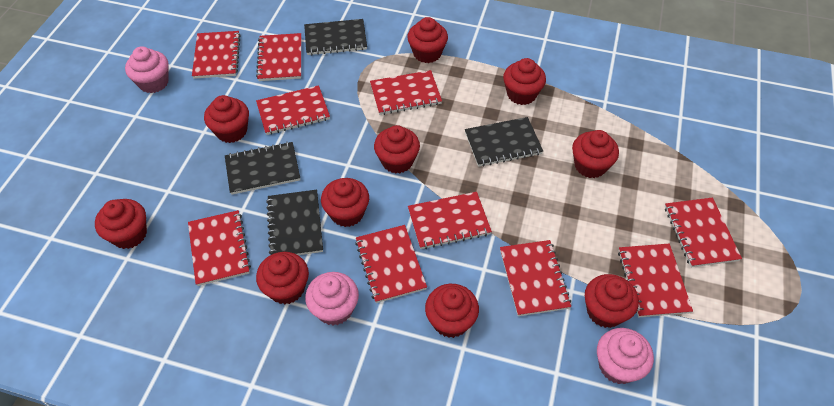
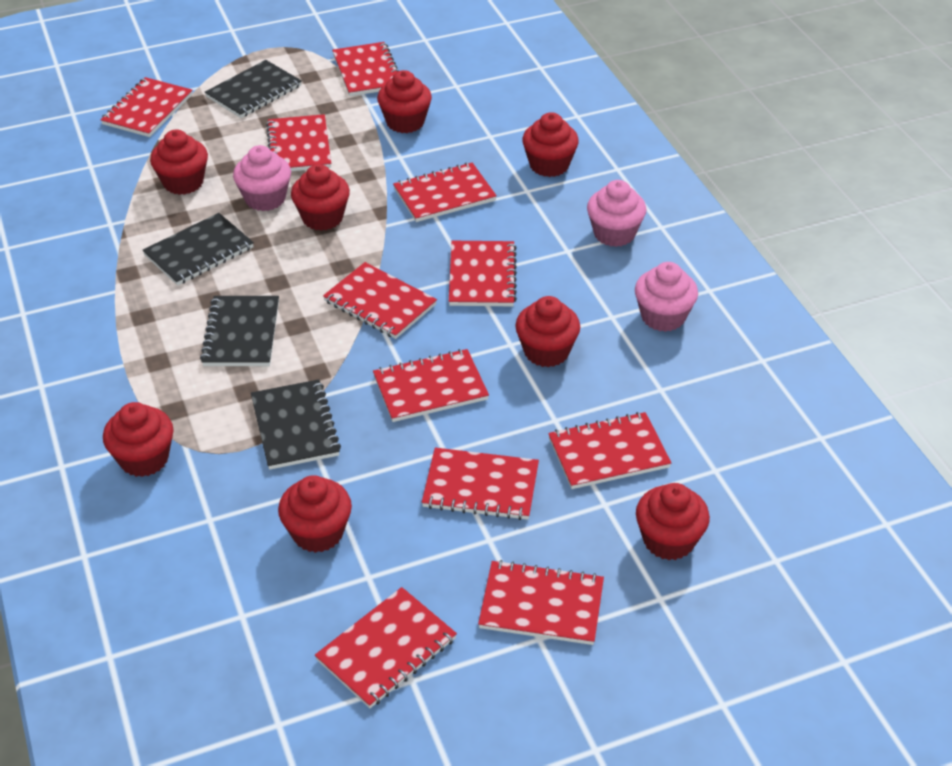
red cupcake: [95,199,147,249] [204,95,249,143] [256,252,309,304] [321,178,369,227] [374,125,420,174] [407,17,448,63] [425,284,479,338] [503,58,546,105] [572,130,619,178] [585,274,639,328] = 10 -> [103,402,174,477] [150,129,208,195] [278,475,352,553] [291,164,350,231] [377,70,432,133] [515,296,580,367] [522,112,579,177] [636,483,710,560] = 8
red notebook: [188,210,251,286] [192,31,241,79] [256,33,301,81] [256,85,330,135] [355,225,427,303] [370,70,442,115] [408,192,492,249] [500,240,571,316] [618,244,693,317] [665,198,742,267] = 10 -> [101,77,192,137] [266,114,331,171] [315,587,457,708] [323,262,437,339] [332,42,399,96] [373,349,489,422] [393,163,497,222] [422,448,539,520] [449,241,517,306] [478,560,604,645] [548,412,672,489] = 11

